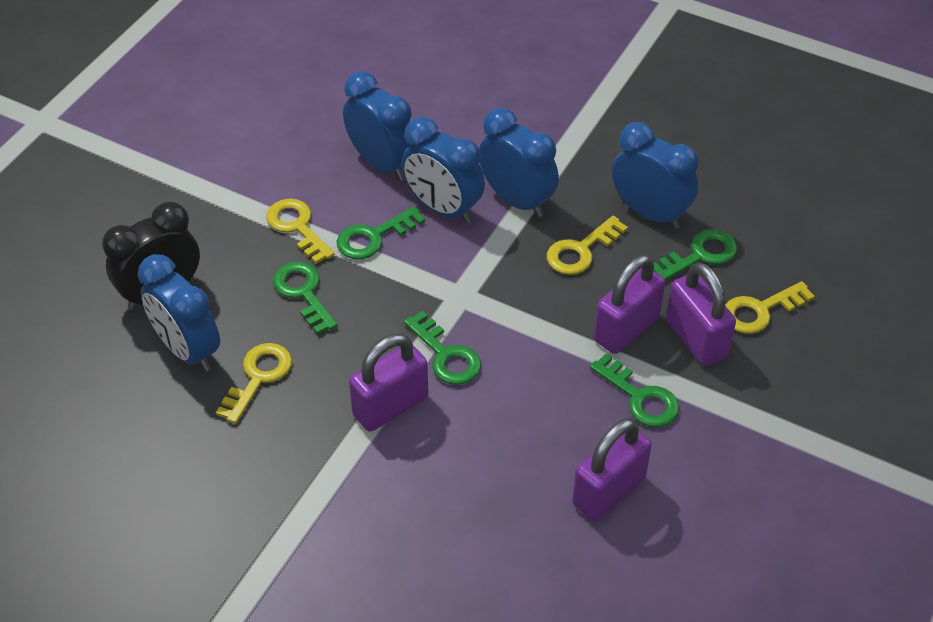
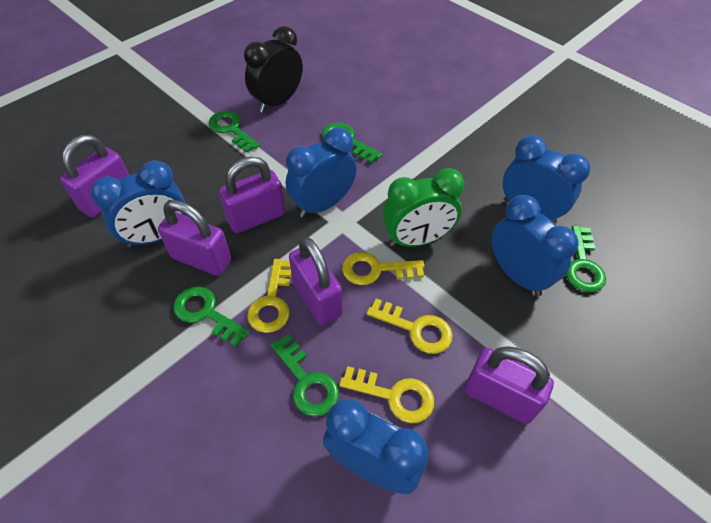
green clock: none = 0 -> [383,168,465,247] = 1
purple padlock: [349,334,428,432] [572,418,651,521] [594,254,665,354] [666,262,736,366] = 4 -> [60,135,129,217] [158,200,231,276] [219,157,285,233] [289,237,343,325] [464,346,554,424] = 5

